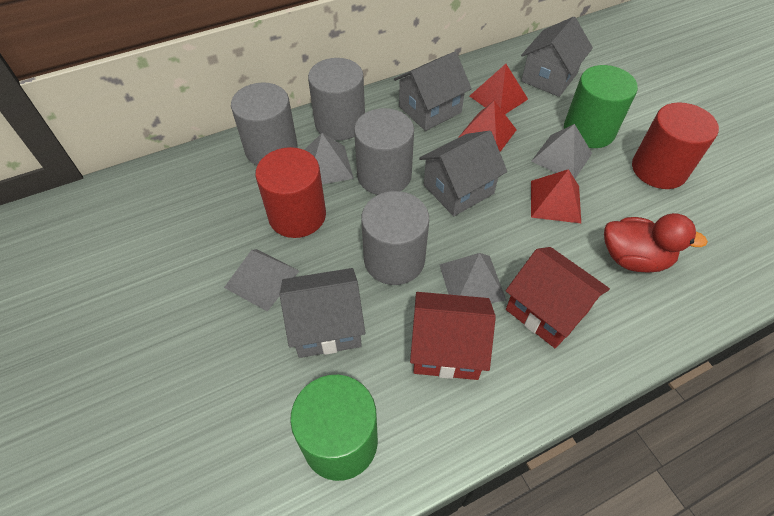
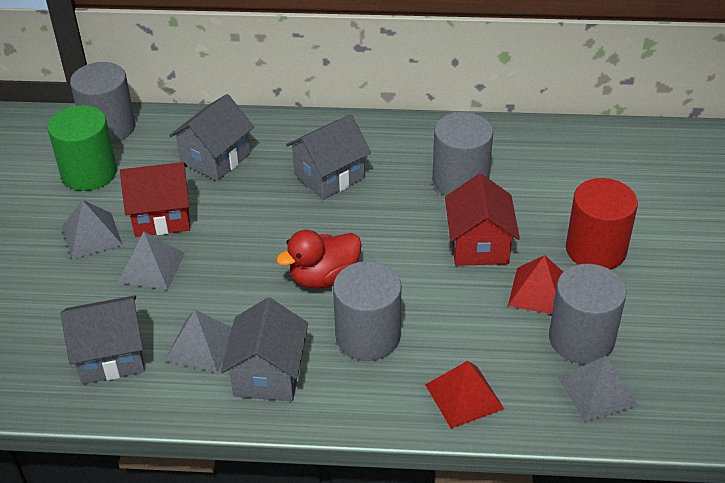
green cylinder: [290,375,378,481] [564,65,638,148] = 2 -> [48,105,117,191] = 1
red cylinder: [255,147,326,238] [632,102,719,189] = 2 -> [566,178,638,270] = 1
red pyramid: [458,101,517,152] [470,64,528,114] [531,169,581,223] = 3 -> [425,361,504,429] [508,255,563,314] = 2

